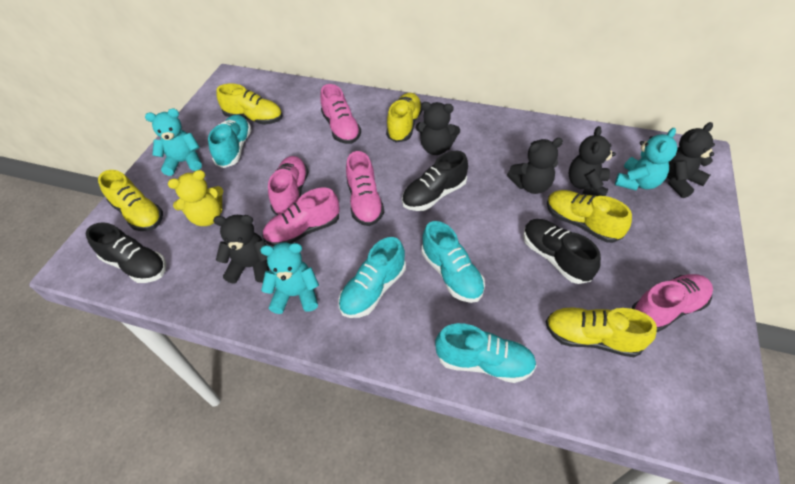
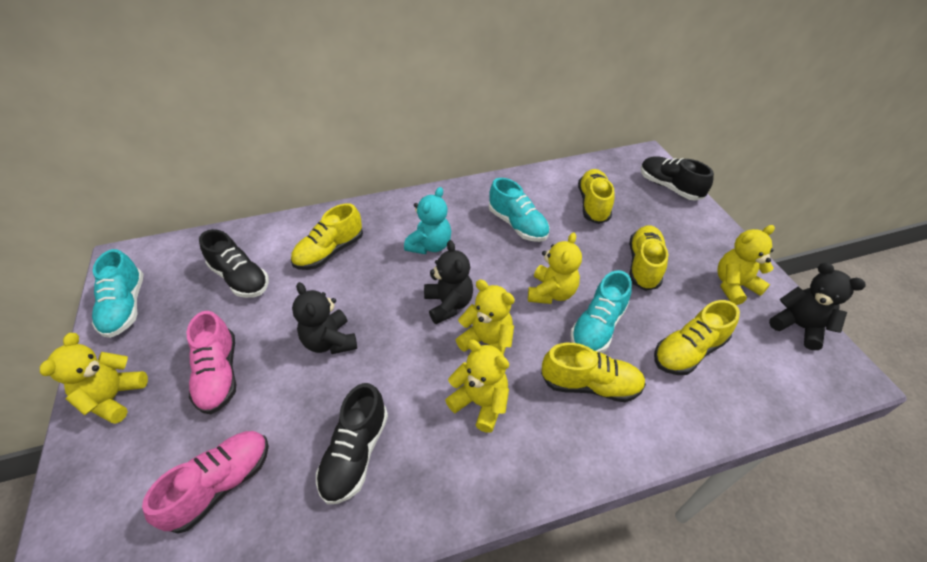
black teddy bear: [213,215,269,284] [416,102,460,155] [507,138,563,194] [569,126,616,196] [667,122,715,198] = 5 -> [292,282,357,354] [424,240,473,324] [769,262,866,350] = 3
pink shoe: [262,188,340,246] [268,156,308,215] [320,84,361,144] [346,151,384,226] [632,274,713,332] = 5 -> [142,431,269,534] [187,311,236,414] = 2
turquoise shoe: [208,115,252,168] [338,237,406,318] [422,221,485,303] [435,323,537,383] = 4 -> [92,249,144,338] [489,178,550,242] [570,270,632,353] = 3
turquoise teddy bear: [145,108,202,176] [260,243,319,314] [615,128,678,190] = 3 -> [404,187,451,254] = 1
yellow teddy bear: [168,170,223,226] = 1 -> [40,333,148,424] [445,340,509,433] [456,280,515,355] [528,232,582,304] [717,225,775,305] = 5

